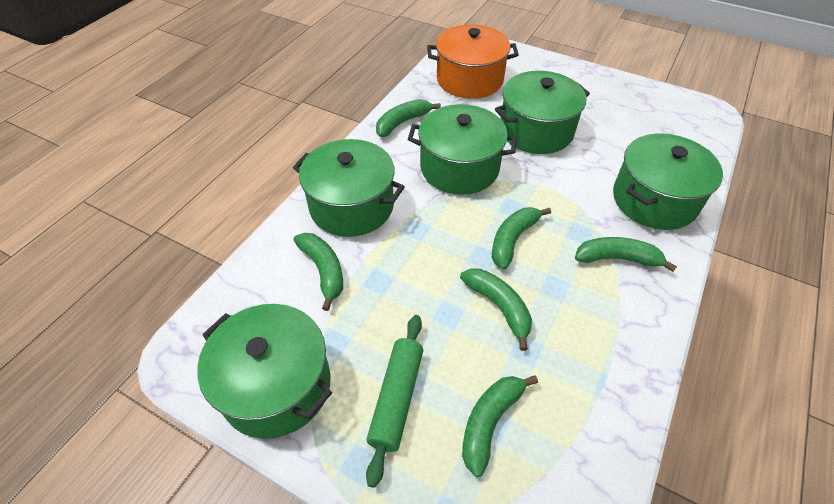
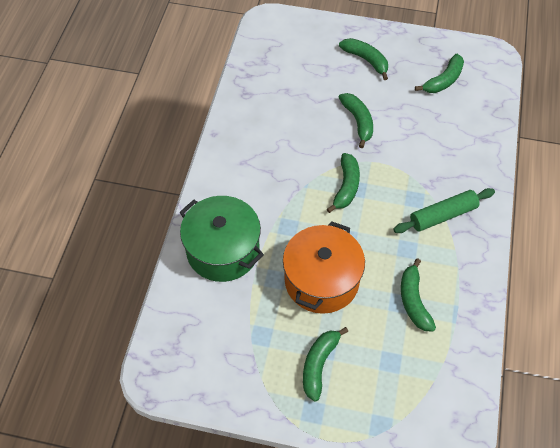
green pot: [197,304,332,439] [293,139,405,237] [408,104,517,195] [495,71,590,154] [613,133,723,230] = 5 -> [180,196,264,282] = 1

